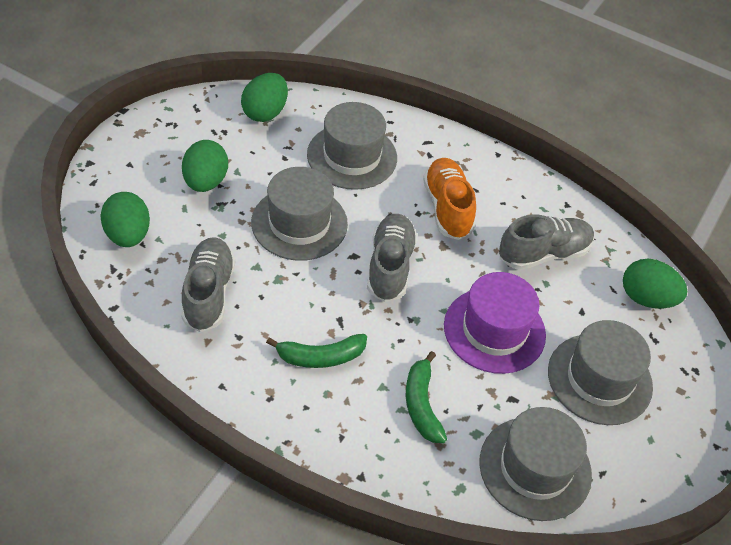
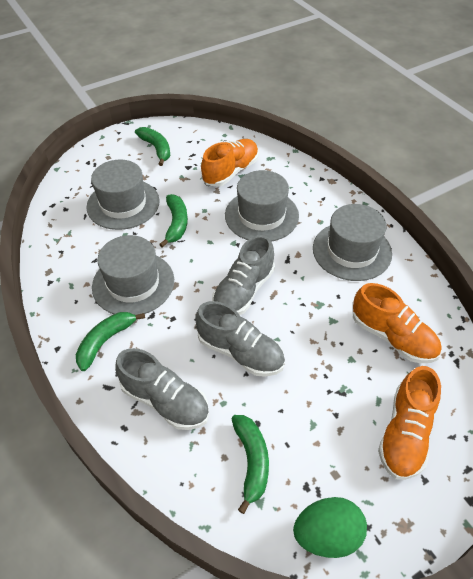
green banana: [266,334,367,368] [406,351,447,443] = 2 -> [76,312,145,371] [135,127,170,166] [159,194,188,248] [232,415,269,514] = 4
green egg: [100,192,150,247] [182,140,228,192] [241,73,288,122] [623,259,687,308] = 4 -> [293,497,367,558] = 1
orange shoe: [423,158,476,240] = 1 -> [201,139,259,187] [353,283,441,363] [378,366,441,480] = 3
purple hat: [444,272,546,374] = 1 -> none = 0

